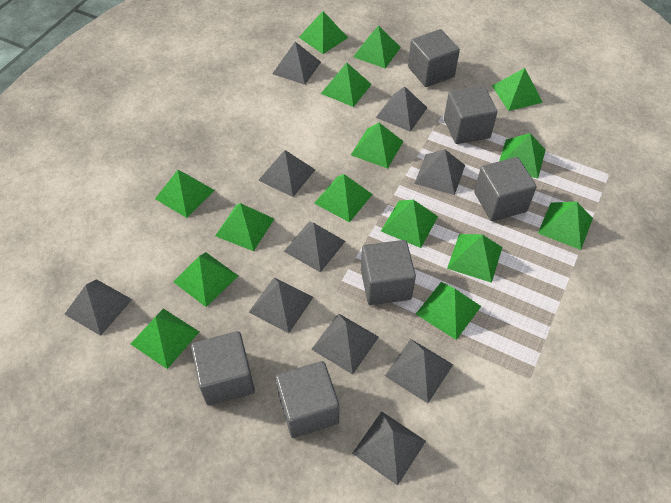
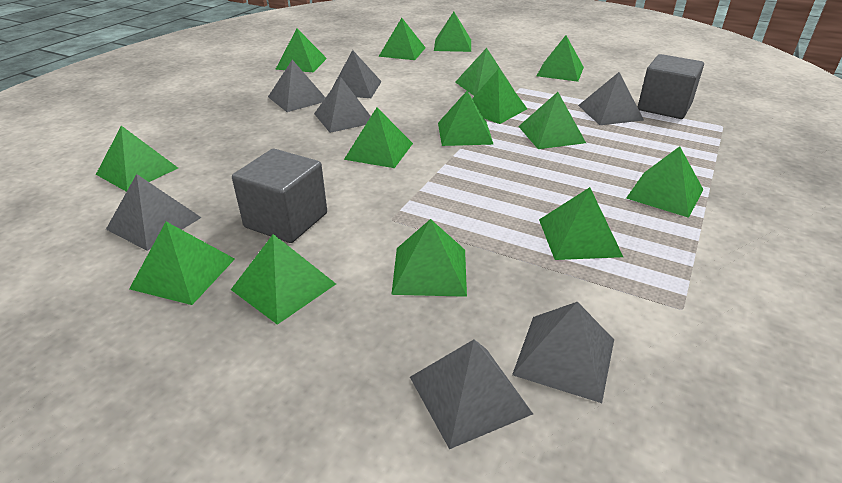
grey cube: [191,331,255,406] [276,361,339,438] [361,240,416,305] [408,29,460,87] [444,86,497,144] [474,157,537,221] = 6 -> [232,149,327,243] [638,54,704,119] = 2
grey pyramid: [64,279,132,336] [249,277,313,333] [258,150,315,197] [272,42,321,85] [284,222,345,272] [311,313,379,375] [352,411,426,486] [376,86,428,132] [385,339,453,403] [414,149,465,195] = 10 -> [106,174,202,251] [268,60,326,112] [314,77,371,133] [332,50,382,98] [410,339,533,449] [512,302,614,403] [578,72,644,125] = 7

